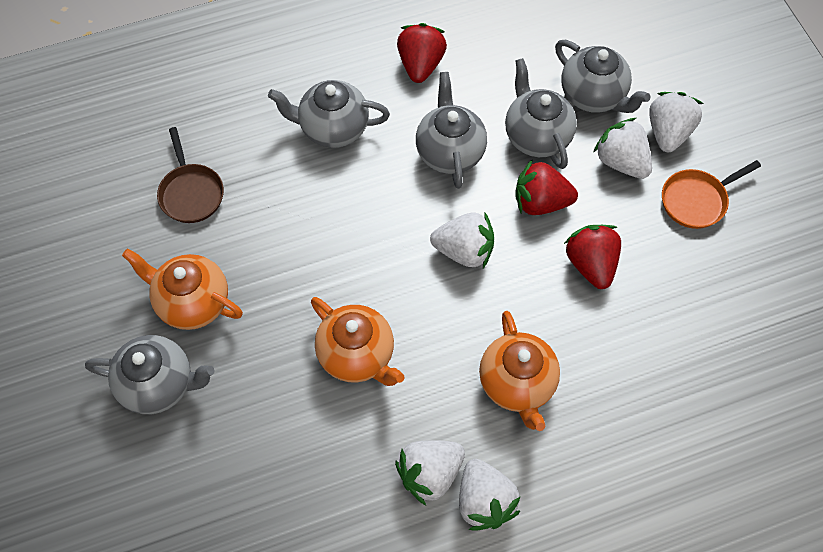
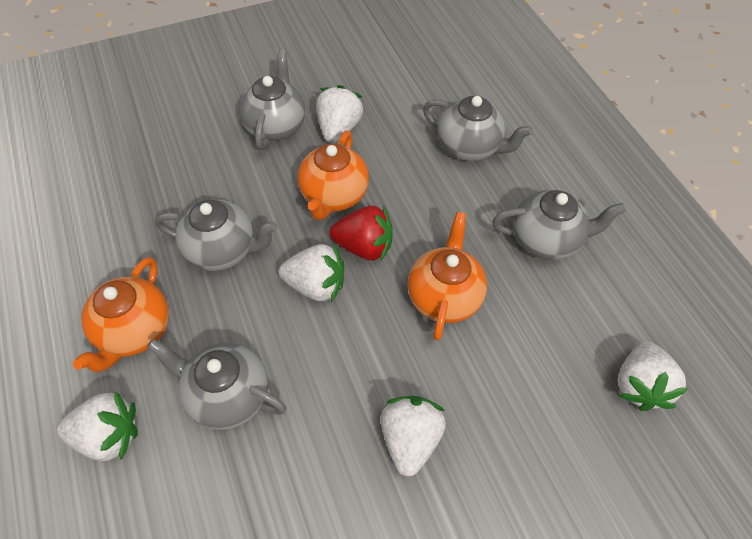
brown pan: [157,127,224,223] = 1 -> none = 0
orange pan: [662,160,761,229] = 1 -> none = 0
red strawberry: [397,23,447,83] [515,159,578,215] [564,225,621,289] = 3 -> [330,205,393,262] = 1

